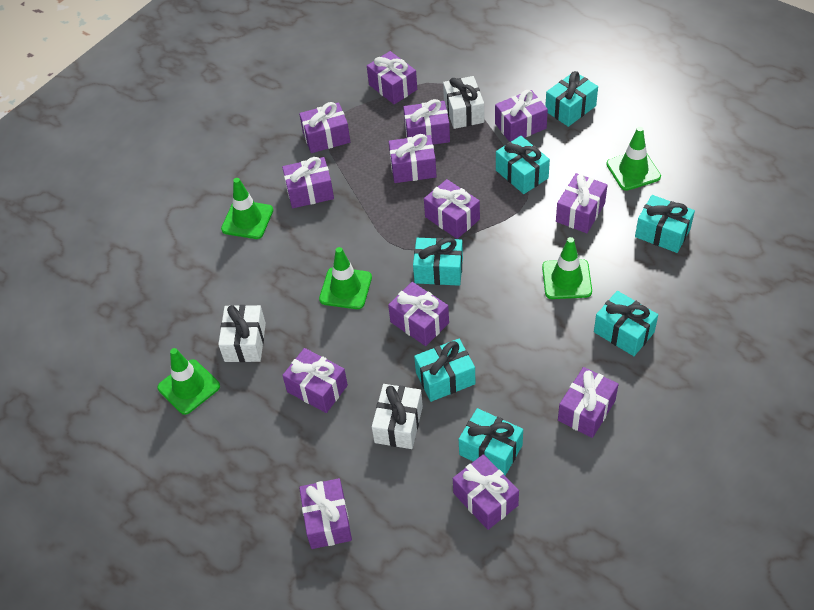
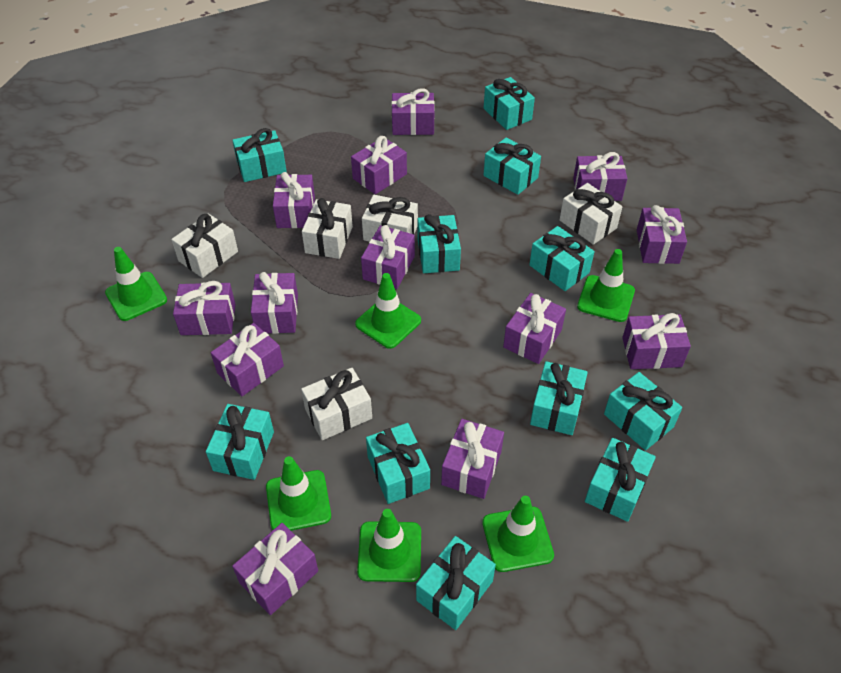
green traffic cone: [157,348,220,415] [221,178,273,239] [319,247,372,309] [542,237,592,299] [606,127,661,191] = 5 -> [105,247,167,321] [266,456,331,531] [355,273,421,349] [357,509,421,582] [482,496,554,572] [577,249,635,322] = 6
turquoise gift: [413,238,463,286] [414,339,475,402] [459,408,523,476] [496,136,550,194] [545,71,598,127] [594,291,658,356] [635,195,695,253] = 7 -> [206,404,274,480] [232,128,287,182] [366,423,430,504] [416,536,496,630] [418,214,461,273] [484,77,535,130] [484,138,541,195] [529,226,594,291] [530,361,588,435] [585,438,656,522] [604,372,682,450] = 11
white gift: [218,305,266,362] [372,384,423,449] [443,76,484,129] = 3 -> [171,214,238,278] [301,368,372,440] [302,198,353,259] [362,195,418,242] [560,183,622,245] = 5

